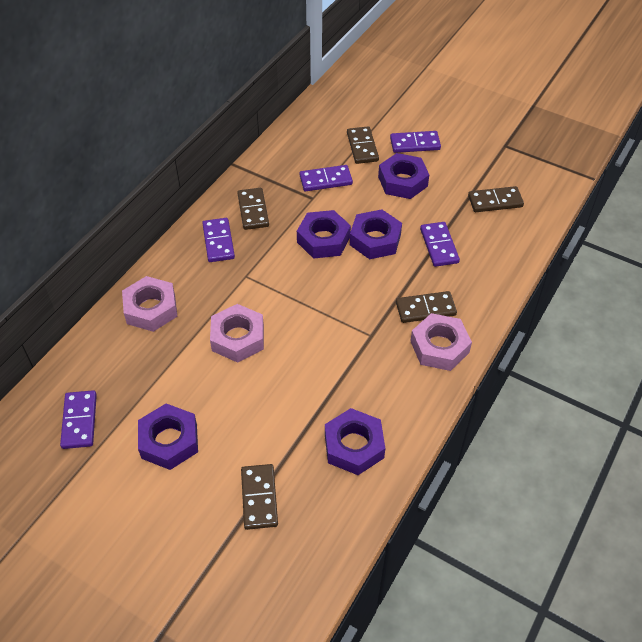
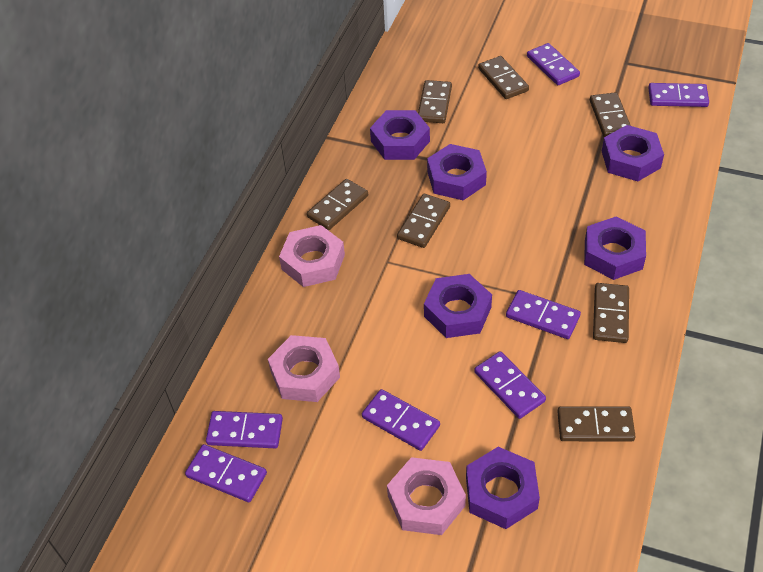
brown domino: [237,188,269,230] [241,464,278,530] [347,126,379,164] [396,291,457,323] [468,186,524,212] = 5 -> [307,179,368,230] [397,194,450,248] [418,80,452,123] [478,56,529,99] [557,406,636,441] [590,92,631,137] [593,283,629,343] = 7
purple domino: [60,390,97,449] [202,218,235,262] [300,165,353,191] [390,131,441,153] [420,222,460,267] = 5 -> [185,444,267,502] [206,411,283,448] [362,389,440,451] [474,351,546,419] [506,290,581,339] [527,43,580,85] [648,83,709,107] = 7
purple nut: [138,403,198,470] [297,210,351,259] [325,408,385,475] [350,209,402,259] [378,153,429,199] = 5 -> [370,110,430,160] [424,274,492,338] [427,144,487,200] [466,447,540,529] [584,216,646,280] [602,125,664,181] = 6

